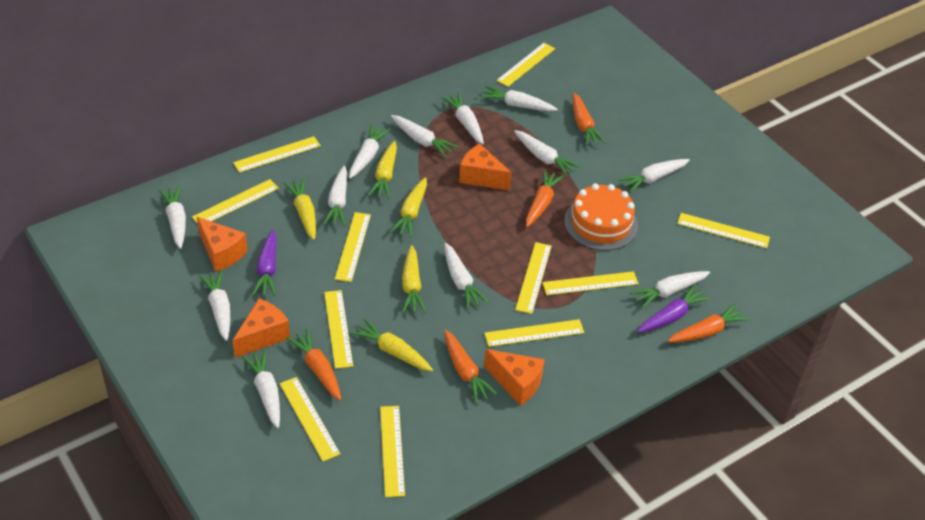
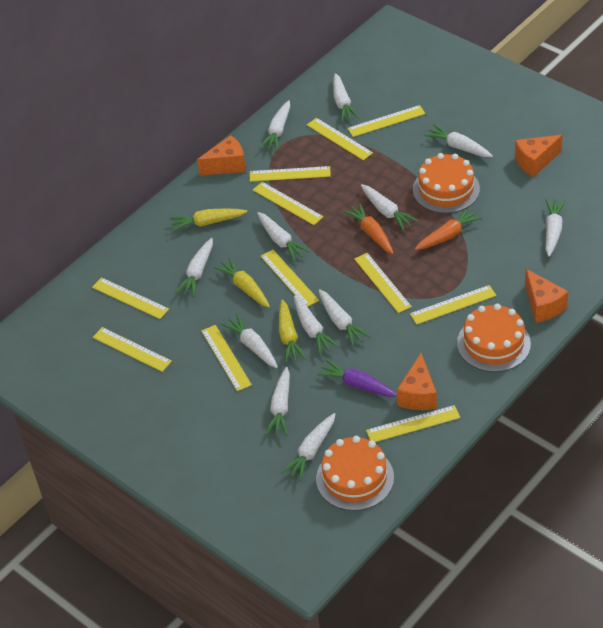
orange cake: [564,183,638,251] = 1 -> [316,436,394,511] [413,153,480,213] [457,304,531,372] = 3
orange carrot: [286,329,341,400] [444,330,498,403] [526,170,564,227] [573,93,606,146] [668,303,750,342] = 5 -> [343,203,394,254] [415,207,483,250] = 2
purple carrot: [252,229,276,296] [637,284,711,333] = 2 -> [317,359,397,397] = 1
yellow carrot: [283,178,316,240] [350,318,433,371] [368,141,397,199] [390,177,427,238] [402,245,426,313] = 5 -> [170,208,247,231] [214,257,270,308] [279,299,306,363] = 3

